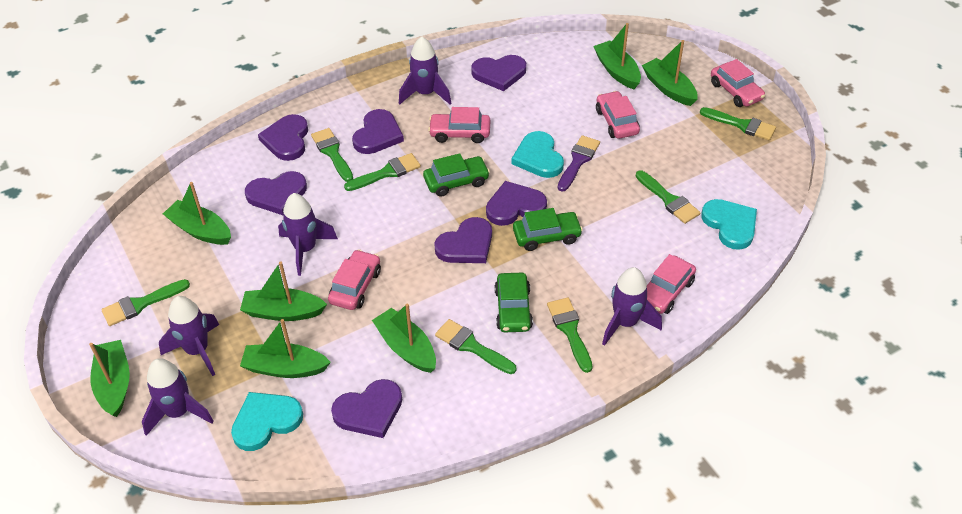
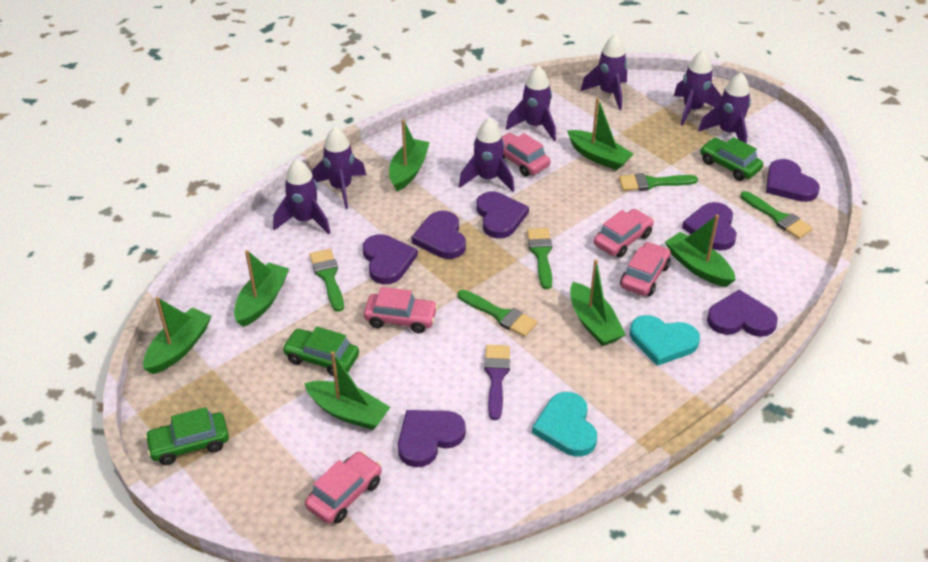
green brush: [101,279,190,326] [311,128,353,182] [344,153,421,191] [435,319,516,374] [547,298,592,373] [636,170,700,224] [700,107,776,140] = 7 -> [310,249,344,312] [458,290,537,337] [527,228,552,289] [619,173,698,191] [741,191,813,239] = 5
purple rocket: [142,358,214,436] [159,296,219,376] [278,193,338,276] [399,37,451,104] [602,267,662,346] = 5 -> [273,159,331,234] [312,127,366,209] [459,118,514,192] [506,66,556,141] [581,34,627,110] [674,50,722,126] [698,73,751,144] = 7
turquoise heart: [231,392,303,451] [512,131,564,178] [701,199,757,250] = 3 -> [532,392,597,457] [630,315,700,366] = 2

